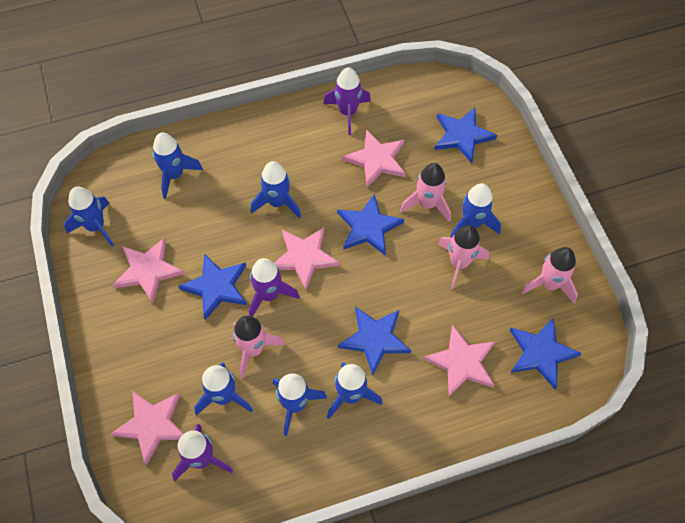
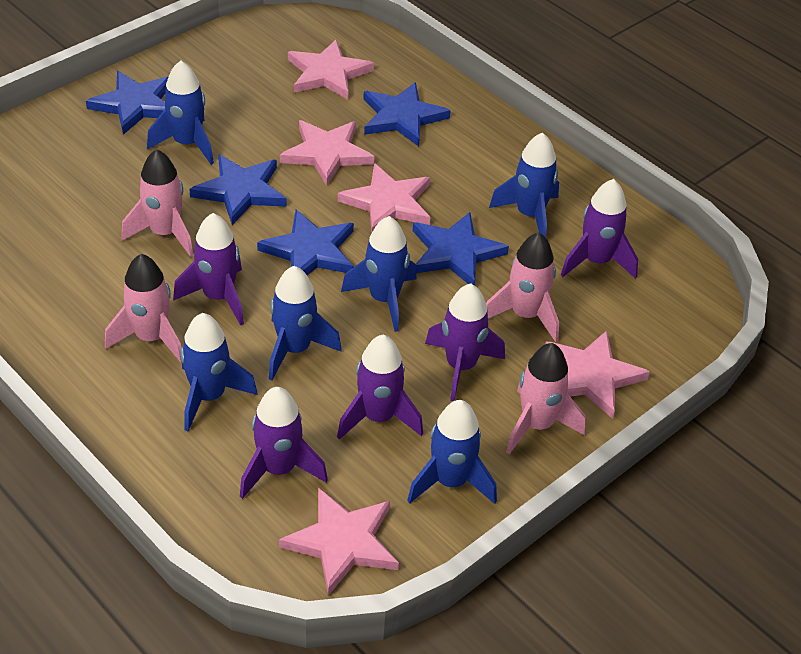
blue rocket: [64,187,114,246] [152,132,203,199] [194,363,253,415] [250,161,301,218] [273,373,327,436] [327,362,383,419] [450,183,501,238] = 7 -> [147,61,214,165] [180,313,257,431] [269,266,342,380] [341,216,417,332] [407,400,497,504] [489,132,559,238] = 6
purple rocket: [172,424,233,481] [249,258,300,317] [323,67,371,135] = 3 -> [173,213,244,326] [240,387,328,499] [337,335,423,440] [425,284,505,401] [561,179,638,279] = 5

